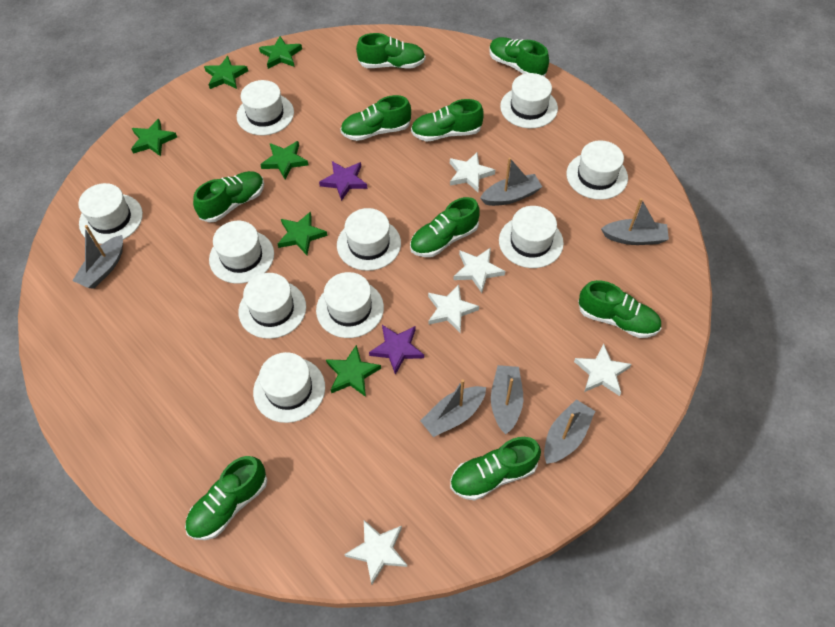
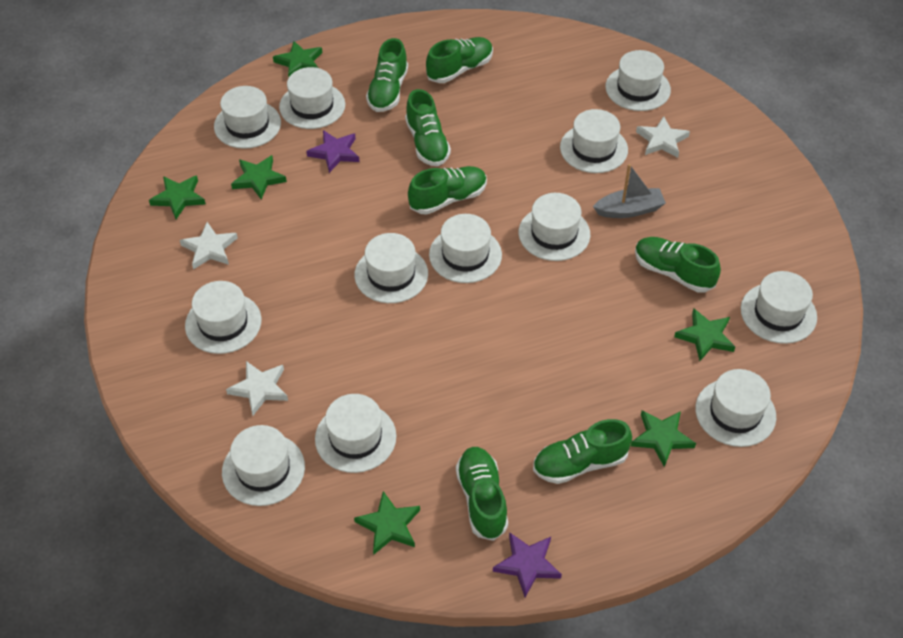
green shoe: [185,456,268,540] [193,171,264,222] [340,95,411,141] [356,33,425,68] [410,197,480,257] [411,99,484,142] [450,437,541,501] [489,37,549,76] [578,280,661,338] = 9 -> [366,38,408,112] [405,89,451,166] [408,166,487,215] [426,37,493,83] [456,447,508,541] [533,419,632,484] [635,237,721,292] = 7
grey boat: [72,225,123,289] [420,379,486,437] [480,158,542,206] [491,365,523,434] [544,400,595,464] [601,198,669,245] = 6 -> [593,164,666,218] = 1
white hat: [78,183,143,244] [209,221,274,284] [237,80,294,135] [238,273,306,339] [253,352,325,423] [316,272,384,338] [337,208,401,271] [499,206,564,268] [500,73,558,128] [566,140,628,200] = 10 -> [185,281,261,354] [214,86,281,149] [222,425,305,506] [279,67,345,129] [315,394,396,473] [355,233,428,303] [429,214,502,283] [519,193,590,261] [560,109,628,173] [605,50,671,111] [695,369,776,447] [741,271,817,344] = 12
white star: [344,520,407,585] [428,284,479,332] [450,152,495,192] [453,248,505,293] [574,343,632,396] = 5 -> [180,222,238,269] [226,361,288,416] [636,116,690,158] = 3

